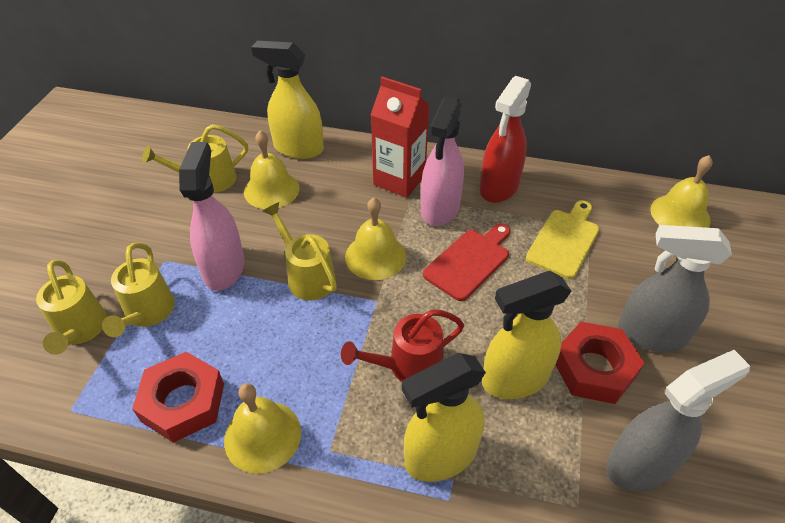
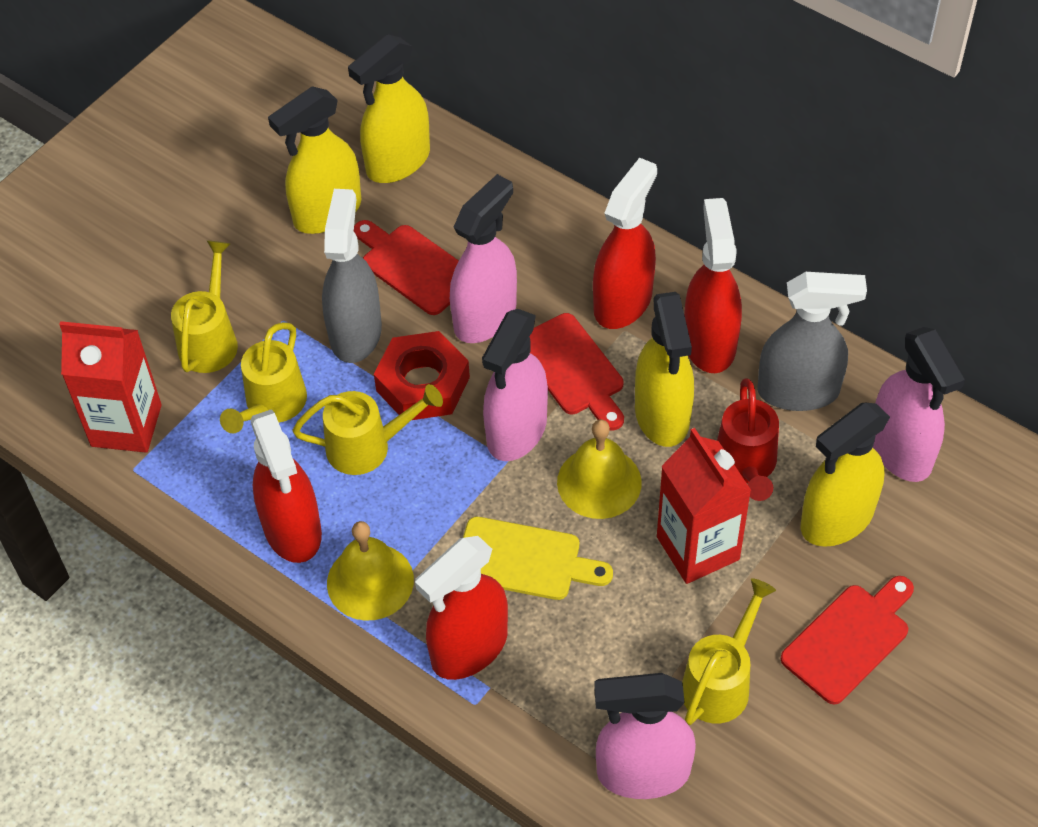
pink spray bottle: [179,142,244,291] [421,96,464,226] = 2 -> [450,174,517,343] [482,309,548,461] [594,673,696,799] [873,327,965,482] = 4
red carton: [371,77,429,198] = 1 -> [59,321,162,453] [657,428,752,584] = 2
red cutting board: [423,223,510,301] = 1 -> [354,220,459,315] [530,313,624,431] [781,576,914,705] = 3
red nut: [132,352,224,443] [555,322,644,404] = 2 -> [374,331,470,420] = 1
red spray bottle: [480,76,531,203] = 1 -> [250,409,322,563] [415,536,508,680] [593,158,657,329] [684,198,742,373] = 4
yellow bell: [224,383,301,474] [244,130,300,209] [345,198,406,280] [650,155,713,228] = 4 -> [327,521,414,621] [557,419,642,519] = 2
yellow spray bottle: [251,41,324,159] [402,353,486,482] [482,271,572,399] = 3 -> [268,86,361,234] [348,34,430,183] [635,292,694,447] [801,403,890,547] = 4

